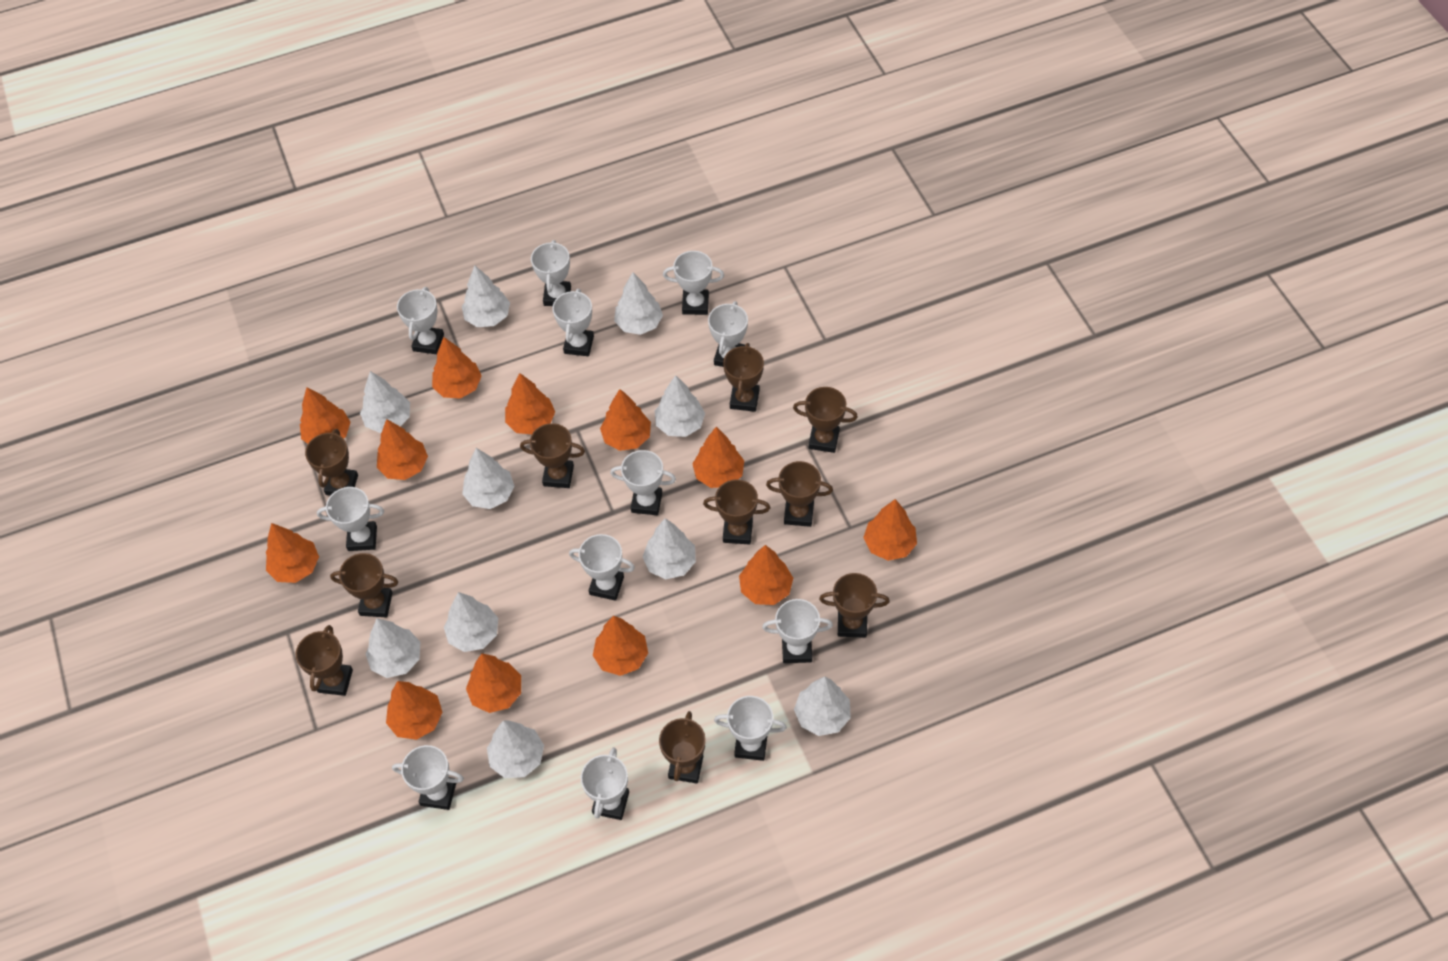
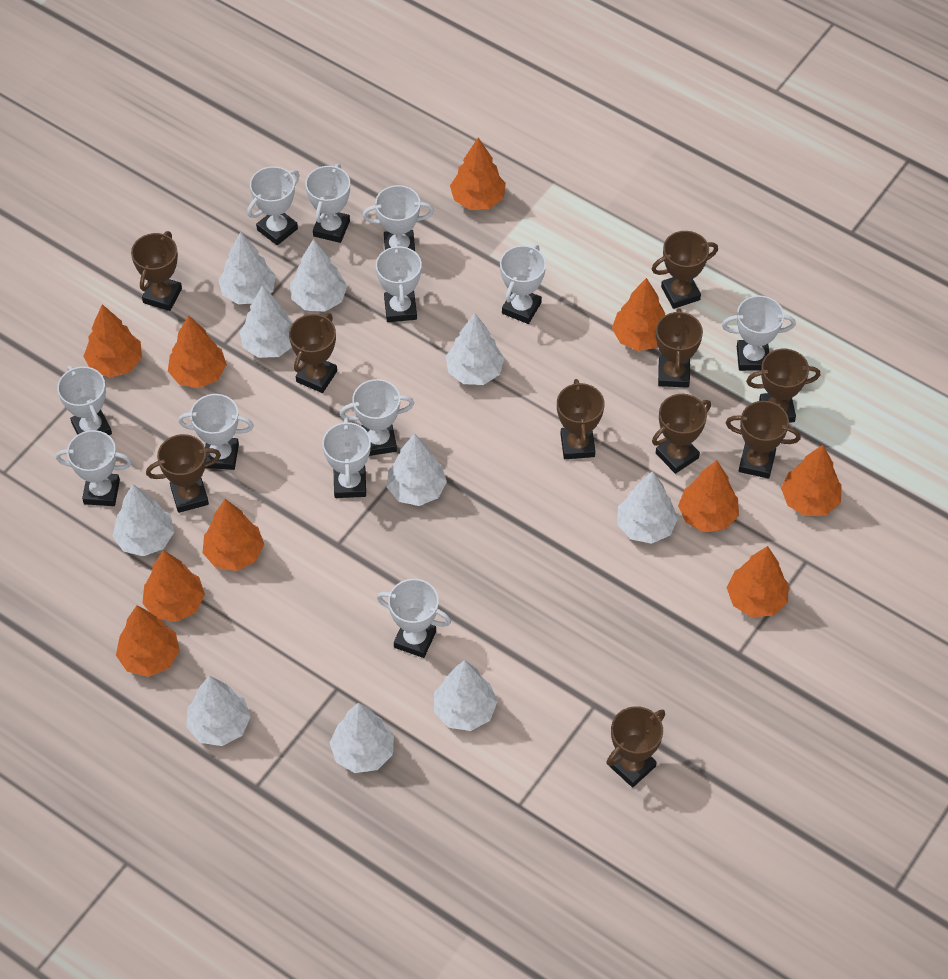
orange tree: [266,523,319,583] [300,387,350,444] [377,419,428,480] [386,681,443,740] [432,337,482,399] [466,653,521,713] [505,373,555,434] [593,616,648,676] [600,389,651,451] [693,427,744,488] [739,545,793,605] [863,499,917,561] = 12 -> [83,304,142,377] [116,605,180,677] [142,550,205,622] [168,315,227,388] [203,499,264,571] [450,137,506,210] [612,278,665,351] [678,460,739,532] [727,546,789,617] [781,445,841,516] = 10

